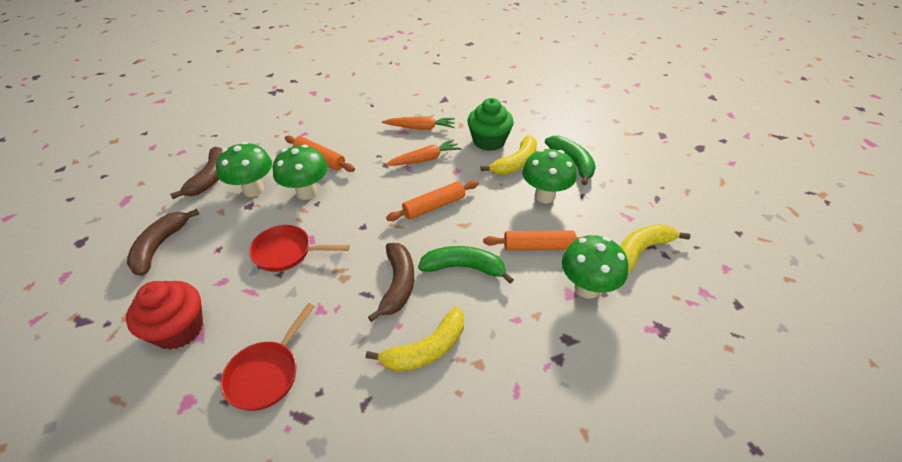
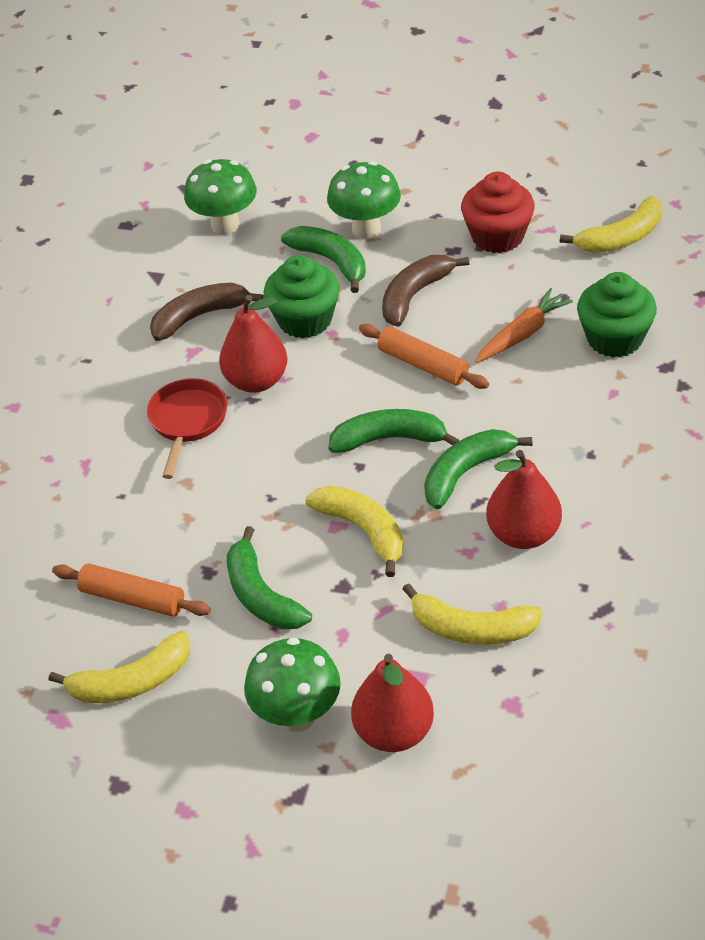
brown banana: [127,209,199,276] [170,147,223,199] [368,243,414,322] = 3 -> [150,283,264,341] [382,255,470,327] = 2
green banana: [418,246,514,284] [545,135,596,185] = 2 -> [227,526,312,630] [281,226,366,293] [328,409,460,453] [424,429,532,509] = 4
green cupcake: [467,98,514,151] = 1 -> [264,255,340,338] [577,272,657,358] = 2
green mushroom: [216,142,272,197] [273,145,328,200] [522,149,577,203] [562,235,628,299] = 4 -> [184,159,257,235] [244,638,341,732] [327,161,401,239] = 3
orange carrot: [382,116,455,130] [385,139,461,166] = 2 -> [475,288,573,363] = 1
orange rolling pin: [285,136,355,172] [386,180,479,221] [483,230,590,250] = 3 -> [52,563,211,617] [359,324,489,389] = 2
red pan: [221,303,315,411] [249,225,350,272] = 2 -> [147,378,228,479] = 1
red pear: none = 0 -> [219,295,287,393] [351,654,434,752] [486,450,562,549] = 3
yellow banana: [366,307,464,372] [480,135,537,175] [620,224,691,273] = 3 -> [48,631,190,703] [305,486,403,577] [402,583,543,645] [560,196,662,253] = 4

